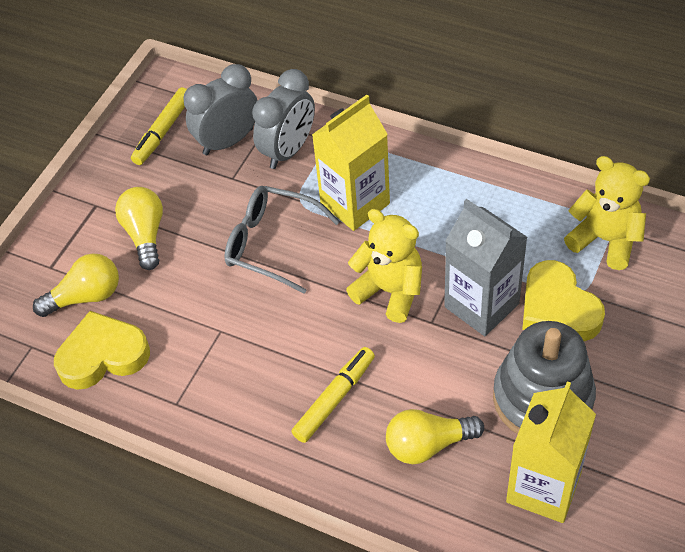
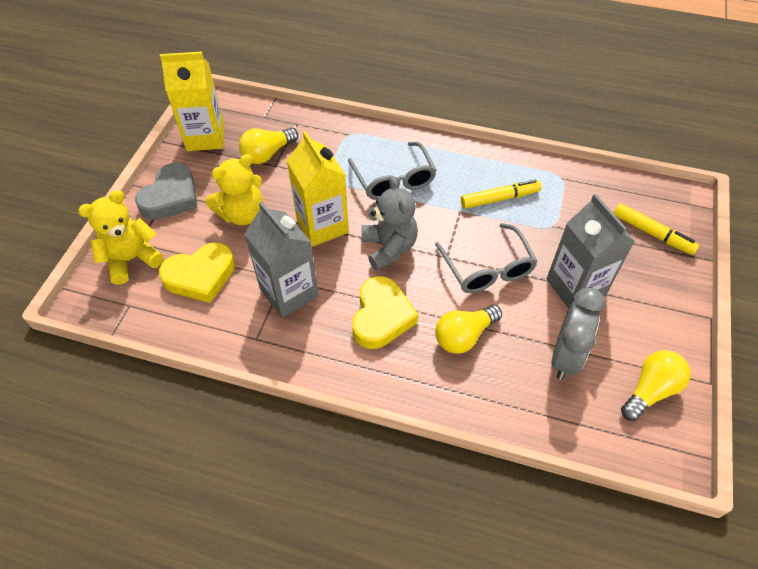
grey carton: [444,199,527,336] = 1 -> [244,201,319,318] [547,194,635,309] = 2
grey clock: [183,64,258,155] [252,69,315,169] = 2 -> [551,287,605,380] = 1
grey glasses: [224,186,340,294] = 1 -> [348,142,437,200] [435,223,538,293] = 2
grey heart: none = 0 -> [135,163,197,220] = 1
grey stacking toy: [493,321,596,434] = 1 -> none = 0
grey teddy bear: none = 0 -> [362,176,418,271] = 1

